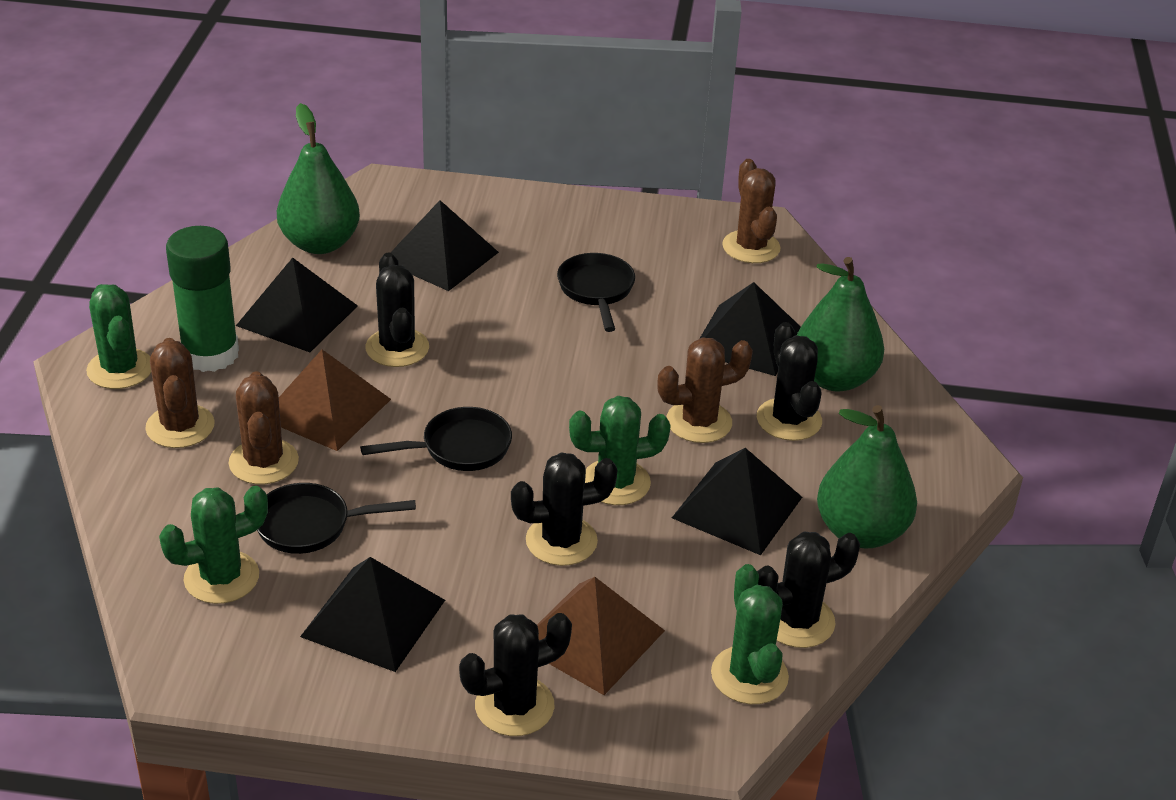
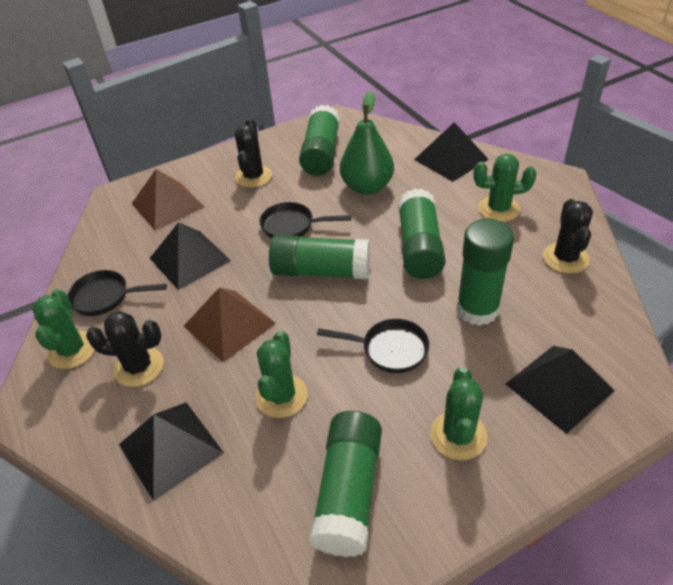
black cactus: [365,253,429,367] [459,613,572,736] [511,452,617,566] [757,322,822,441] [757,532,860,648] = 5 -> [86,311,164,387] [235,118,272,188] [543,199,593,274] = 3
black pyramid: [236,258,358,352] [300,557,445,672] [390,200,499,291] [672,448,802,555] [699,282,801,376] = 5 -> [119,402,224,501] [150,222,231,290] [414,122,488,182] [506,346,615,434] = 4
brown cactus: [145,338,215,448] [229,371,299,484] [657,337,753,443] [722,159,781,263] = 4 -> none = 0
green glue stick: [166,226,239,372] = 1 -> [269,235,370,279] [299,105,340,176] [309,411,382,557] [398,189,446,279] [456,219,514,326] = 5
green pear: [277,103,360,254] [797,257,884,391] [817,405,917,548] = 3 -> [340,91,394,195] = 1

